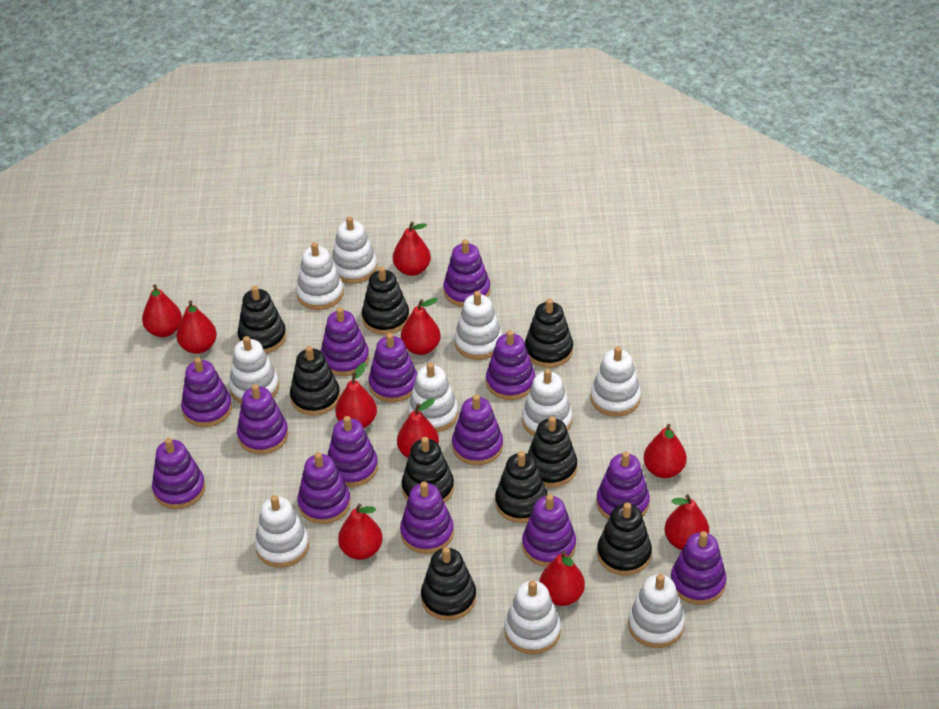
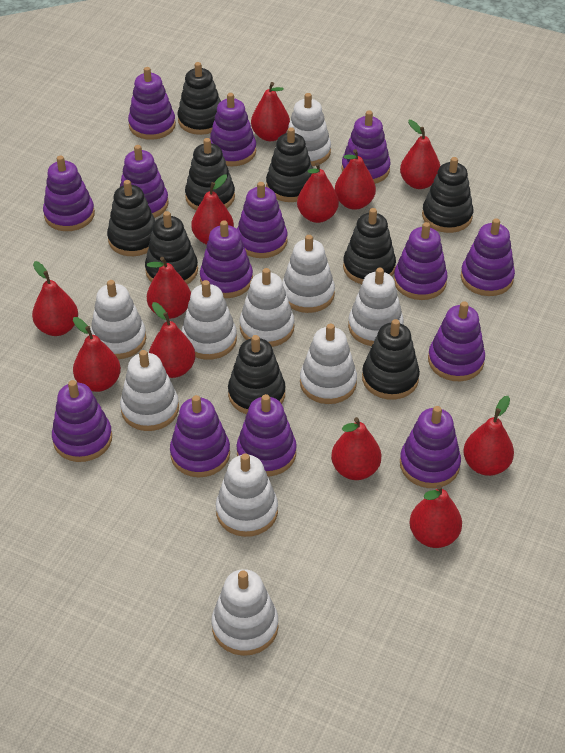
red pear: [142,284,182,337] [177,300,217,354] [335,362,377,428] [338,503,383,560] [393,222,431,276] [397,398,439,458] [401,298,441,355] [539,551,585,606] [643,424,687,478] [665,494,709,550] = 10 -> [32,261,78,336] [73,317,121,392] [147,257,191,319] [149,302,196,378] [191,174,234,245] [251,82,290,141] [297,162,339,223] [331,417,381,480] [335,149,376,210] [400,120,440,189] [409,485,462,548] [463,396,514,476] = 12

